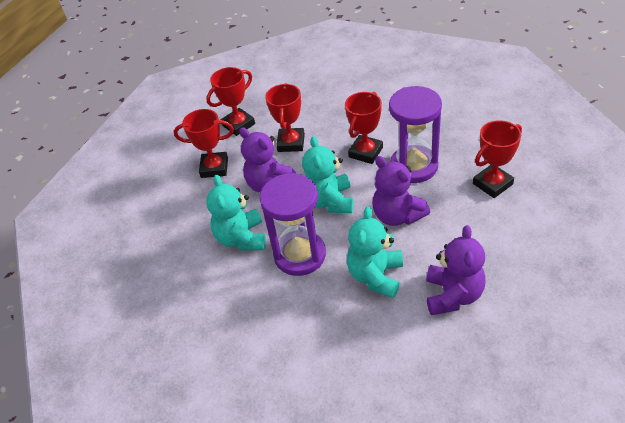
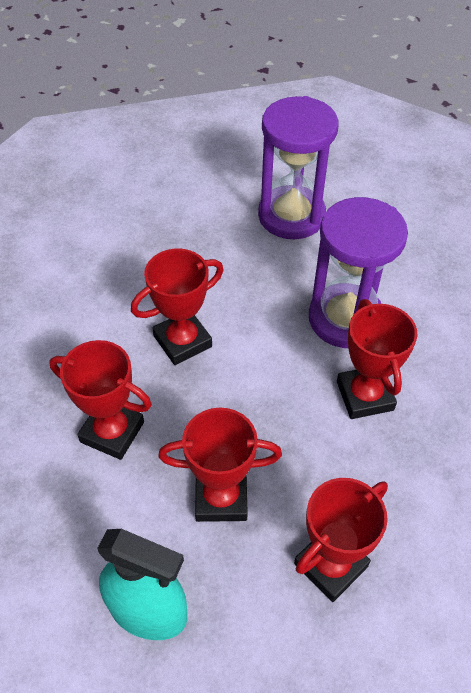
purple teddy bear: [239,127,296,193] [372,156,430,226] [426,225,485,315] = 3 -> none = 0
turquoise spray bottle: none = 0 -> [97,529,187,640] = 1
turquoise teddy bear: [206,175,266,251] [302,136,354,213] [347,206,403,298] = 3 -> none = 0

